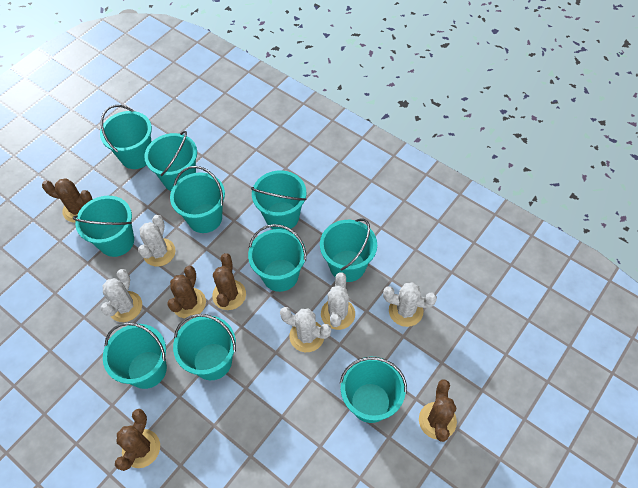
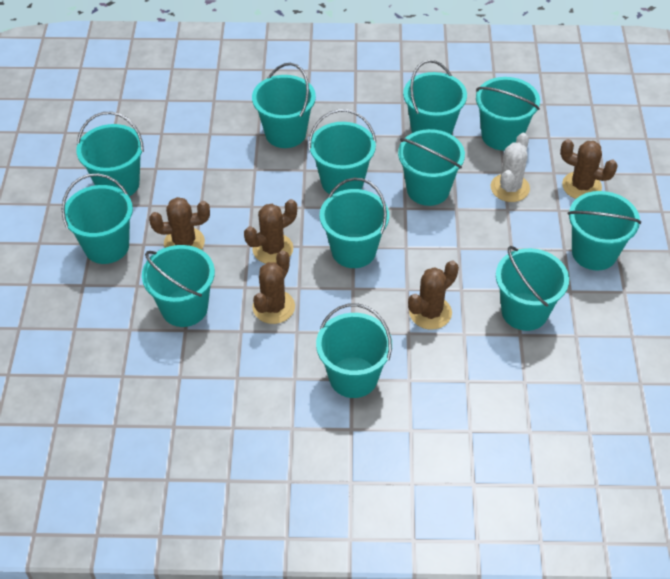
turquoise bucket: [73,196,134,257] [100,105,152,169] [103,322,167,389] [144,131,197,191] [170,166,225,233] [173,314,236,380] [248,224,306,292] [251,170,306,230] [320,218,377,282] [340,357,407,423] = 10 -> [62,174,133,264] [76,112,144,197] [142,245,215,327] [252,63,316,148] [309,109,376,194] [316,303,392,398] [320,178,389,268] [398,129,465,206] [403,60,467,135] [476,77,540,151] [496,246,569,331] [568,191,641,271] = 12
white cactus: [101,269,142,322] [138,215,176,267] [280,307,331,352] [321,272,355,330] [383,282,437,327] = 5 -> [490,133,530,202] = 1

